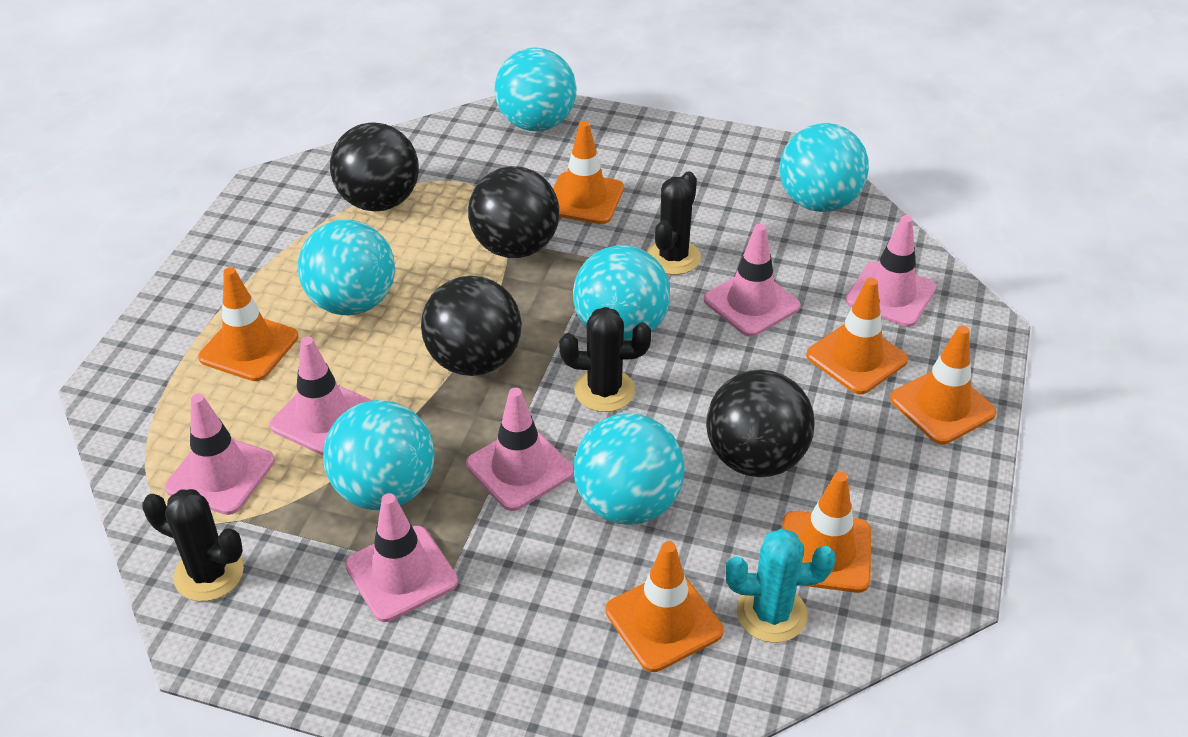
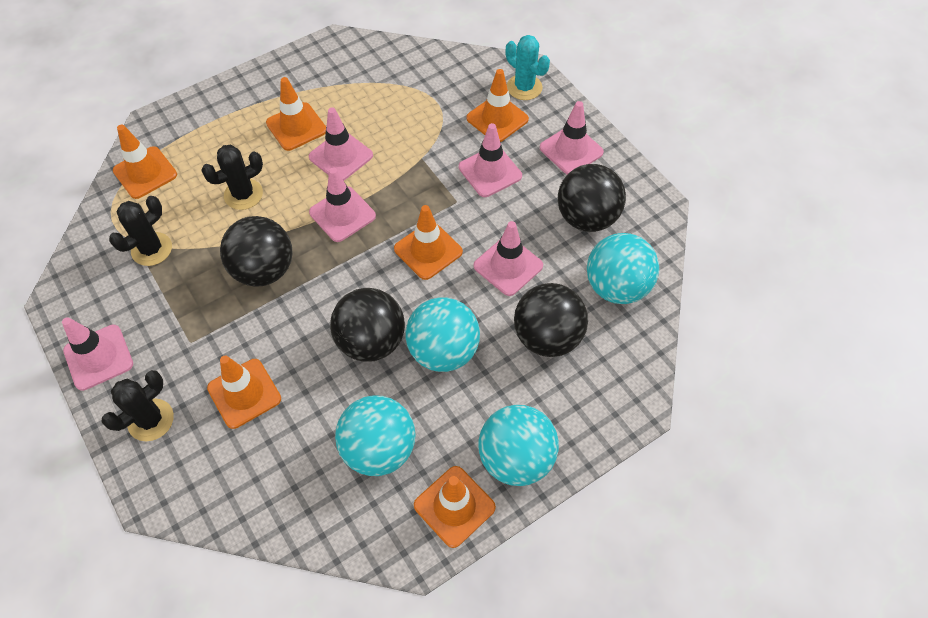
turquoise ball: [298,220,395,315] [323,400,434,510] [494,48,576,131] [573,245,670,341] [573,413,685,525] [780,123,869,212] = 6 -> [335,395,416,476] [405,297,480,372] [479,405,559,486] [587,233,659,304] = 4

